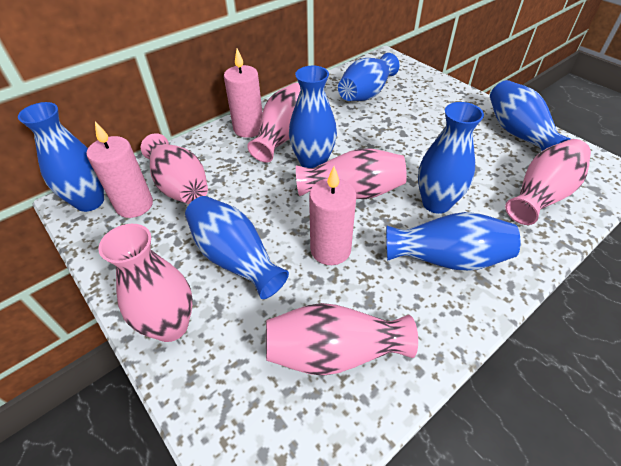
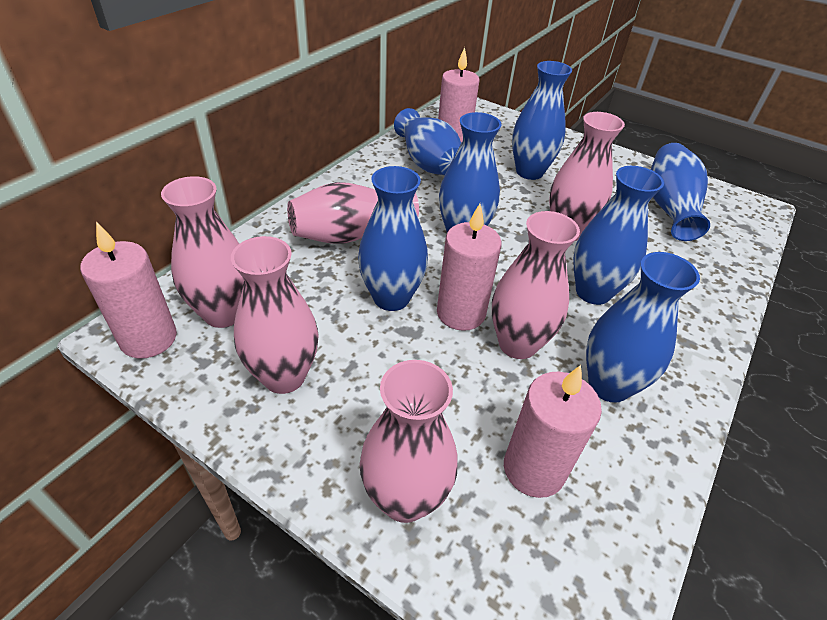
pink candle: [86,121,153,218] [224,49,262,138] [309,166,356,265] = 3 -> [80,222,177,359] [437,204,501,331] [438,47,480,143] [504,365,602,498] = 4

